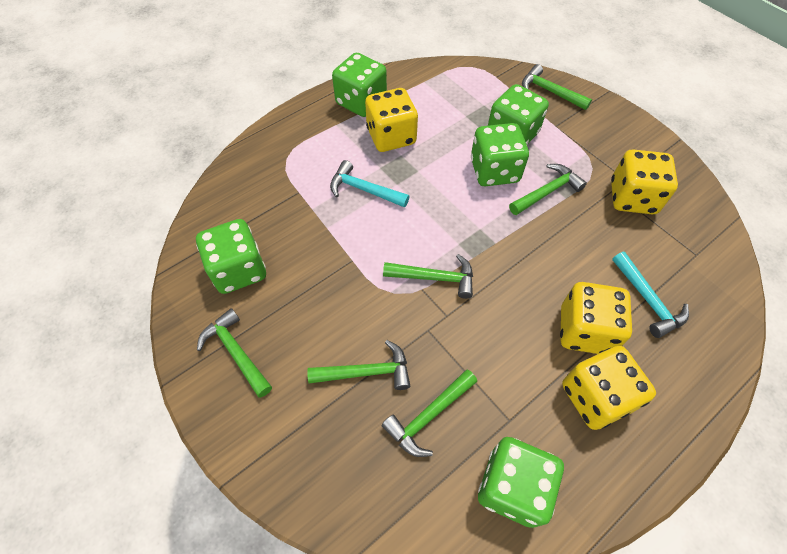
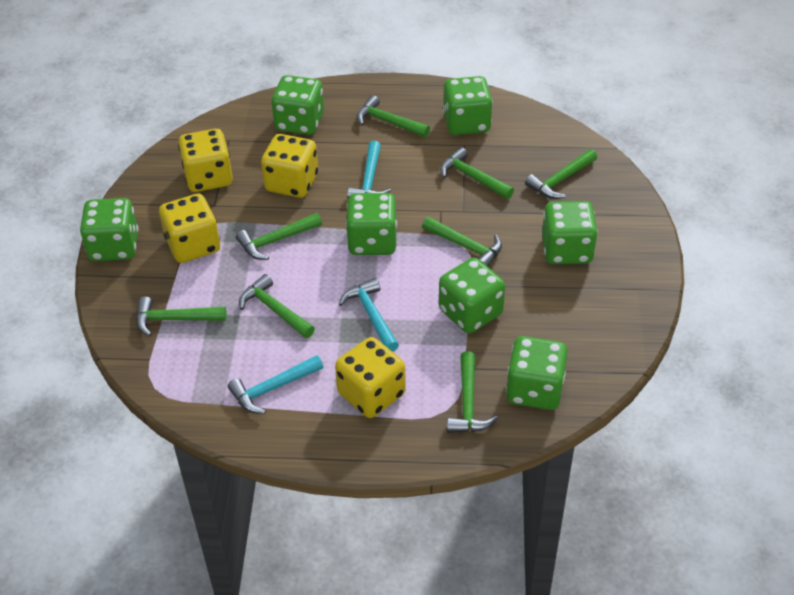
green dice: [196,219,266,294] [332,53,387,117] [471,123,529,186] [478,437,564,528] [488,84,549,144] = 5 -> [80,198,138,261] [271,75,324,135] [346,193,397,255] [439,258,505,333] [443,76,493,135] [506,336,568,410] [542,201,598,264] = 7
green hammer: [197,308,272,398] [307,340,410,390] [381,369,477,457] [383,254,473,299] [509,164,587,215] [522,64,592,110] = 6 -> [136,296,226,337] [236,213,322,260] [239,274,315,338] [356,95,430,137] [422,217,502,267] [440,147,514,199] [447,351,498,433] [525,149,597,199] = 8
turquoise hammer: [330,160,410,208] [612,252,689,338] = 2 -> [228,355,323,414] [339,278,399,352] [347,141,391,199] = 3

